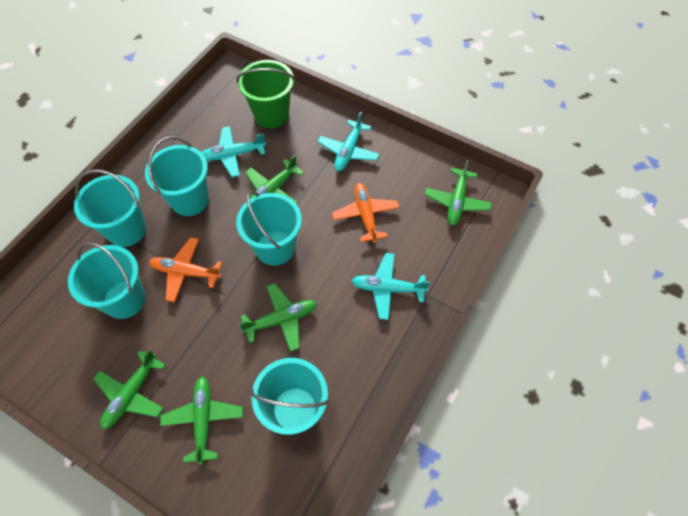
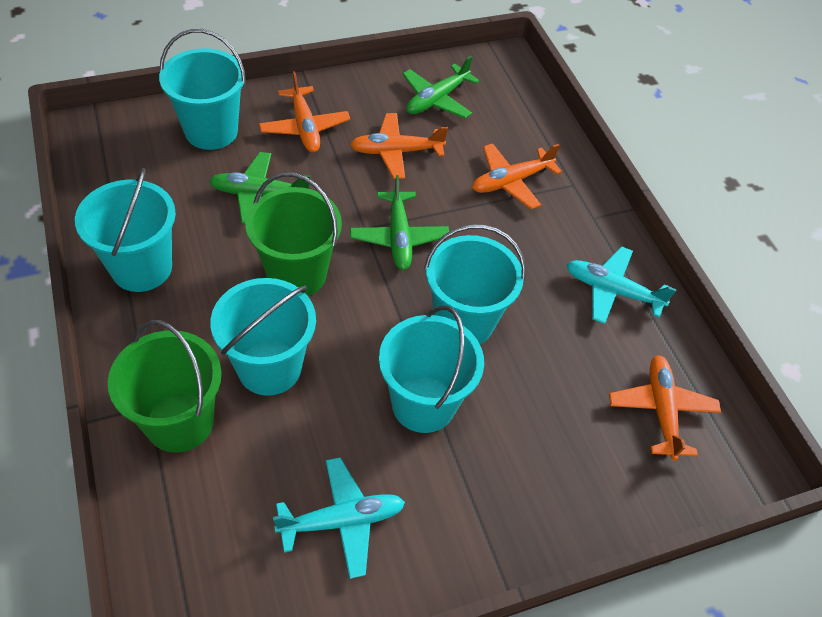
green bucket: [236,60,295,128] = 1 -> [108,320,222,453] [245,172,342,296] = 2
green plane: [93,349,165,429] [160,376,243,465] [239,283,317,352] [245,155,304,204] [424,160,492,226] = 5 -> [209,152,310,224] [350,175,449,270] [402,56,480,119] = 3
orange plane: [149,237,222,302] [332,183,400,243] = 2 -> [259,71,350,152] [350,113,448,179] [472,143,562,210] [609,355,721,461] = 4
turquoise plane: [201,126,266,177] [317,112,380,171] [352,253,430,320] = 3 -> [273,457,405,579] [566,246,677,324] = 2

